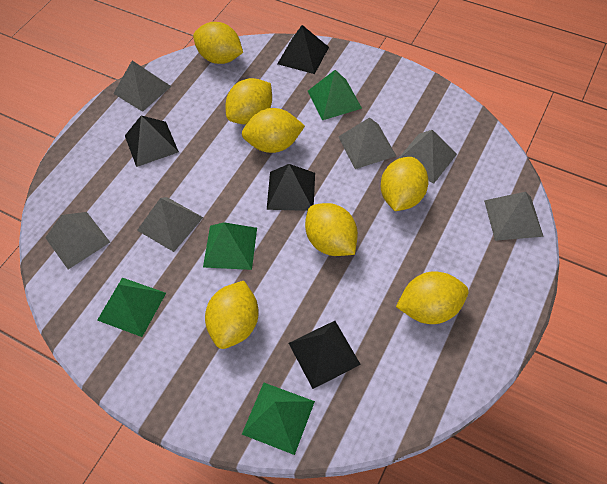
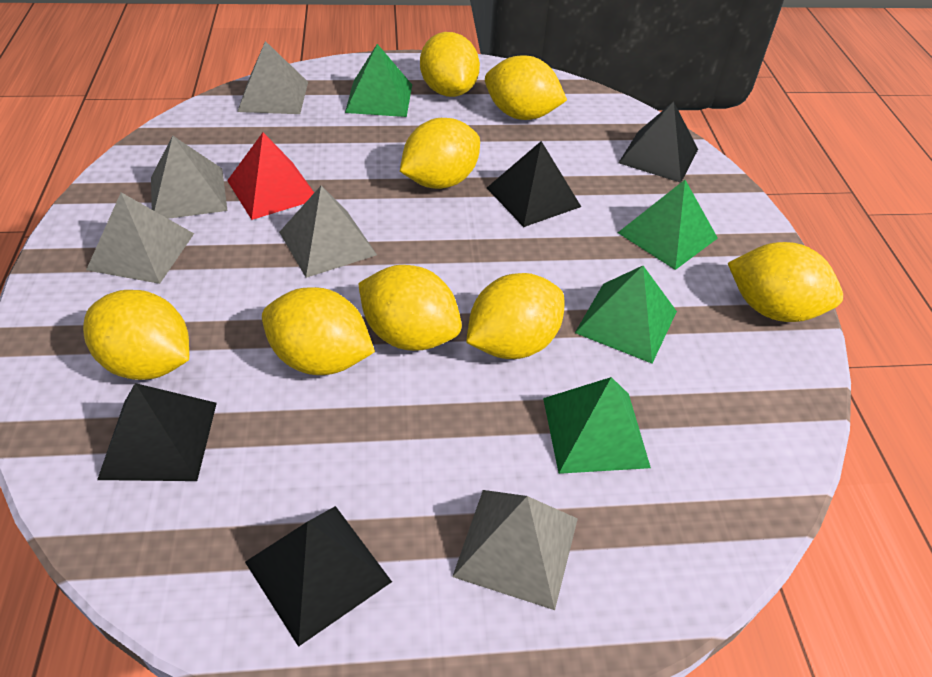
grey pyramid: [45,212,110,269] [113,61,171,112] [137,197,203,252] [338,117,396,169] [398,130,457,184] [484,192,544,241] = 6 -> [86,192,194,284] [151,136,228,219] [237,41,308,114] [279,186,377,278] [452,490,578,610] = 5
red pyramid: none = 0 -> [227,132,314,220] = 1
yellow lemon: [193,22,243,64] [205,281,259,349] [225,78,272,124] [242,108,305,153] [305,203,358,256] [381,157,429,211] [396,271,469,324] = 7 -> [83,290,189,380] [262,287,375,375] [358,265,462,351] [400,118,480,189] [420,32,480,97] [466,273,564,359] [485,56,567,120] [728,242,843,322] = 8

